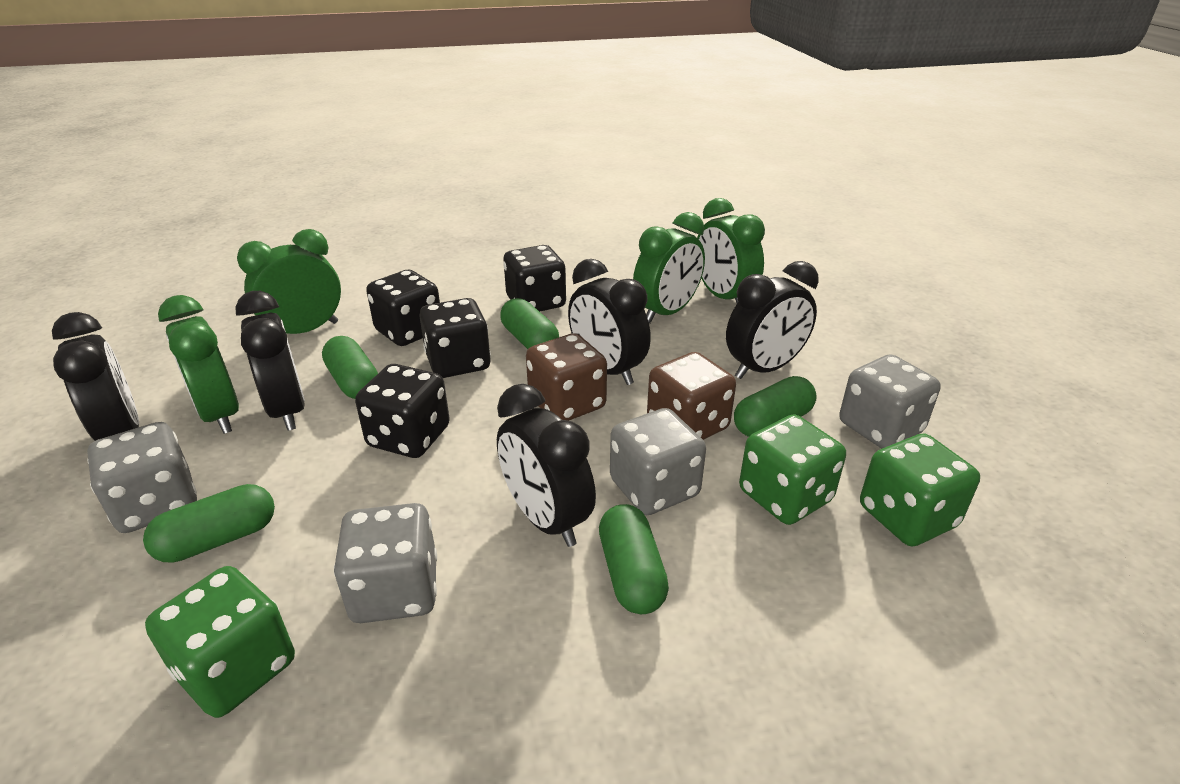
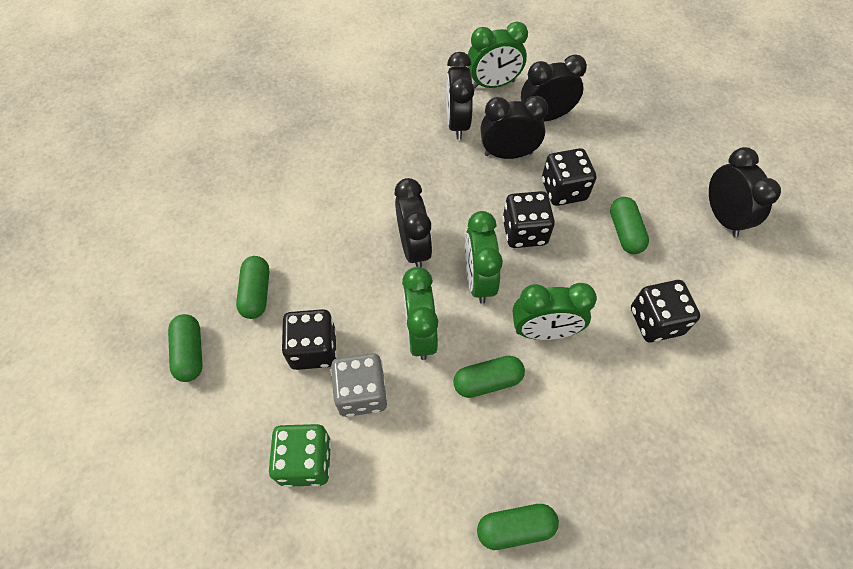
brown dice: [526,333,607,421] [647,352,736,440] = 2 -> none = 0
green dice: [145,566,295,718] [739,414,846,525] [860,434,980,546] = 3 -> [269,424,331,487] = 1
grey dice: [87,422,197,533] [334,503,437,623] [610,408,706,515] [839,354,940,448] = 4 -> [331,353,387,417] = 1

